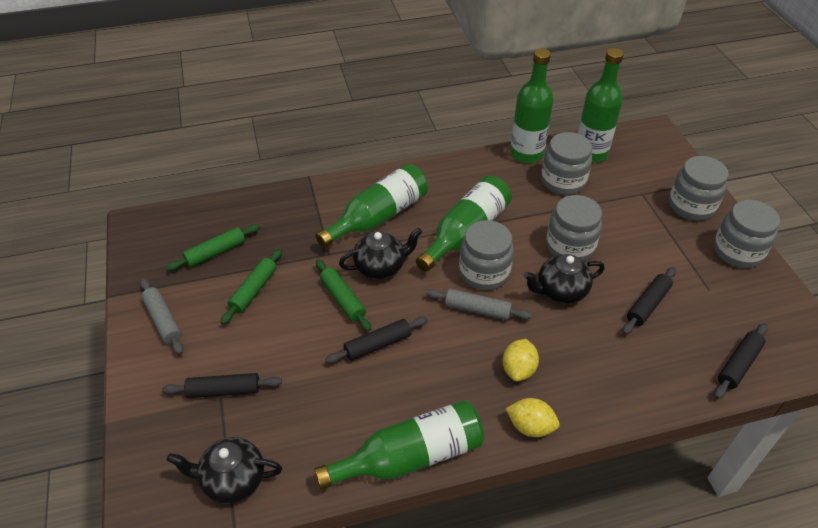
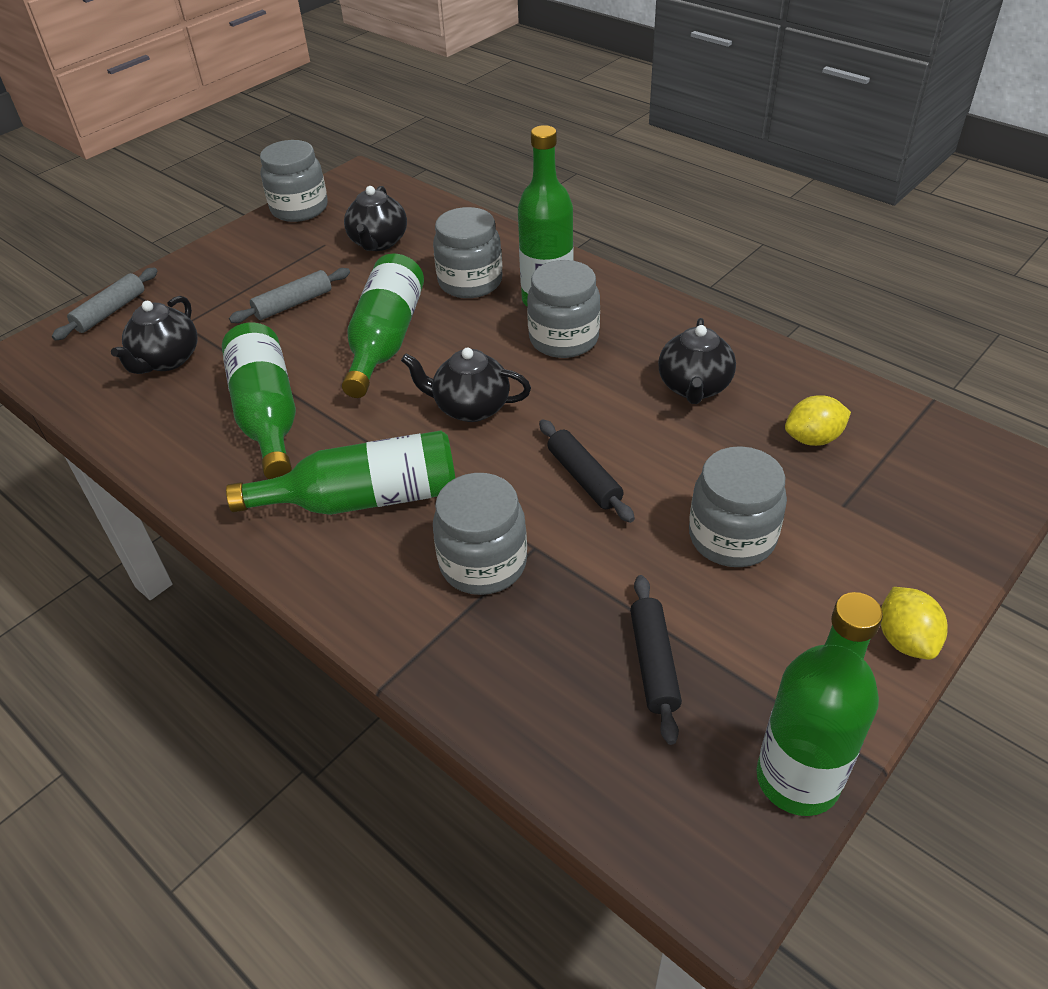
black rolling pin: [162,373,282,398] [325,317,428,363] [623,267,676,335] [714,323,768,399] = 4 -> [539,420,635,523] [630,575,682,745] = 2
black teapot: [167,437,282,504] [339,228,422,279] [523,254,605,304] = 3 -> [111,296,197,374] [344,186,407,251] [401,348,531,422] [658,318,736,404] = 4
green rolling pin: [166,224,260,271] [221,249,282,325] [316,259,371,332] = 3 -> none = 0

